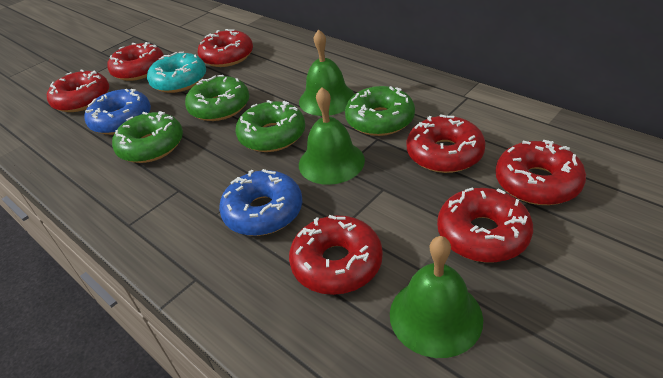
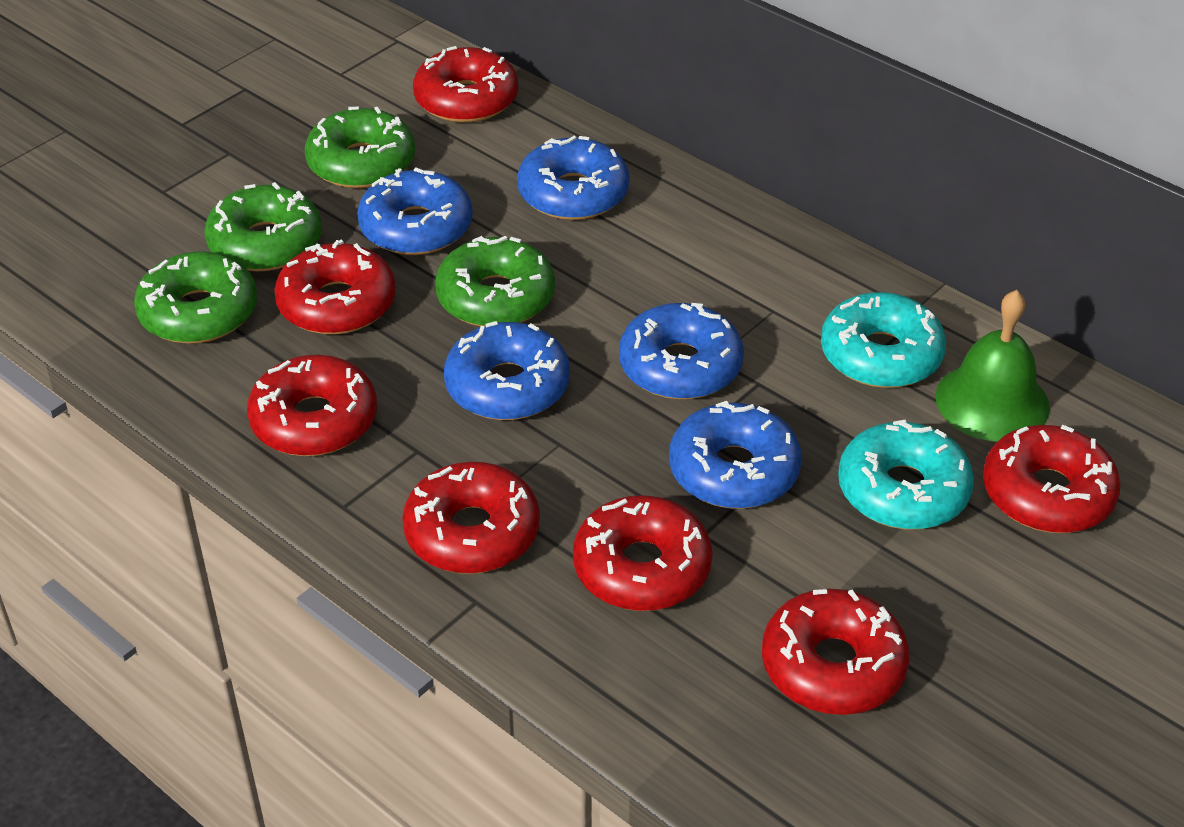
blue donut: [84,89,151,135] [219,169,302,236] = 2 -> [357,168,473,255] [444,321,570,420] [517,136,630,220] [619,303,744,400] [669,401,802,509] = 5
green bell: [299,29,355,116] [299,87,365,185] [390,236,483,358] = 3 -> [936,290,1050,442] = 1
turquoise donut: [147,52,206,93] = 1 -> [821,292,946,388] [838,420,974,530] = 2

